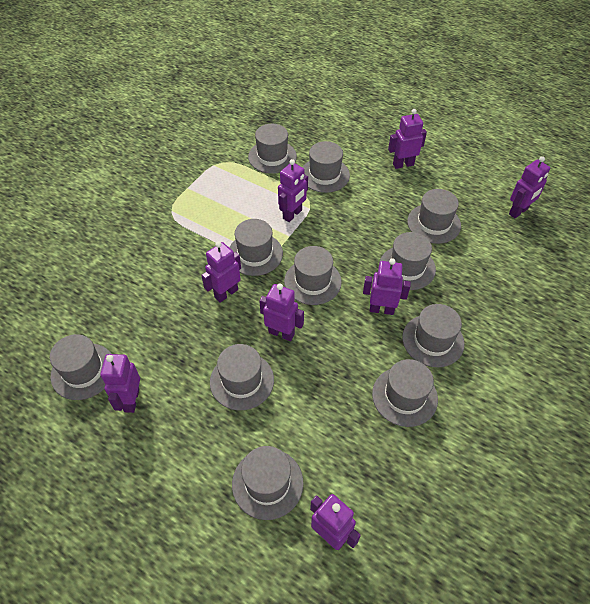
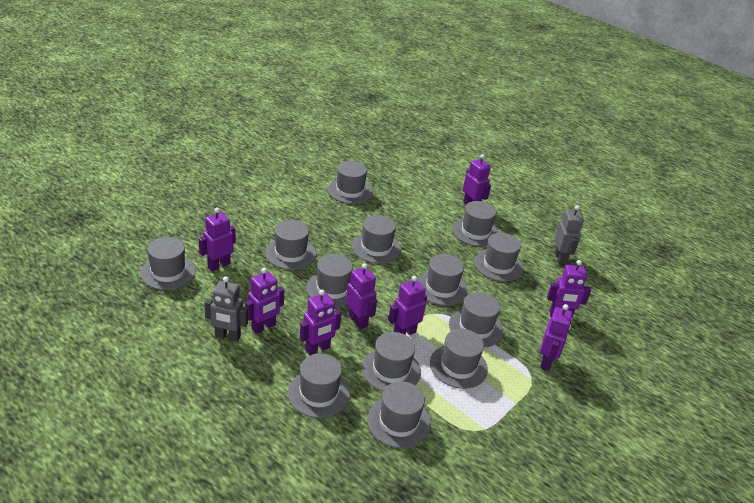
grey hat: [50,334,112,400] [210,344,274,410] [229,219,283,276] [232,446,303,520] [248,124,297,174] [284,246,342,305] [303,141,350,193] [372,359,438,427] [379,232,436,290] [402,304,465,367] [407,189,461,244] = 11 -> [140,237,196,290] [265,220,317,270] [288,354,350,418] [306,254,353,307] [328,161,373,204] [352,215,401,264] [362,332,421,391] [367,381,431,448] [417,254,468,306] [430,329,488,389] [449,292,504,348] [453,201,499,247] [474,233,524,282] = 13
grey robot: none = 0 -> [204,277,248,342] [555,205,584,265] = 2

